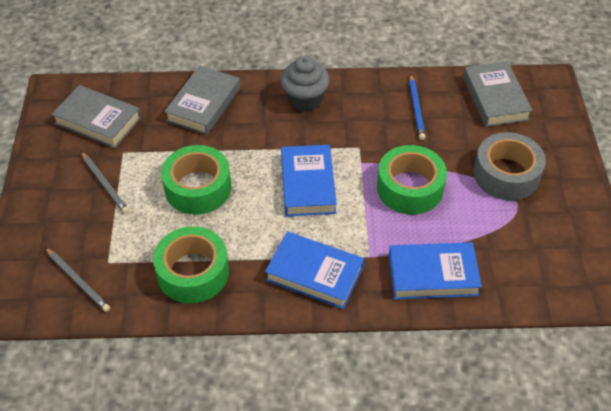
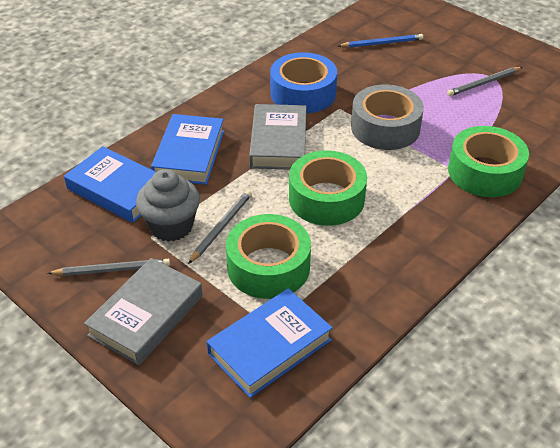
blue tape: none = 0 -> [270,52,337,113] = 1
grey book: [51,85,141,148] [164,65,240,135] [463,61,533,127] = 3 -> [84,258,203,365] [249,104,306,170] = 2
grey pencil: [45,247,110,312] [81,152,129,214] = 2 -> [48,259,170,276] [188,190,252,264] [447,67,522,96] = 3

